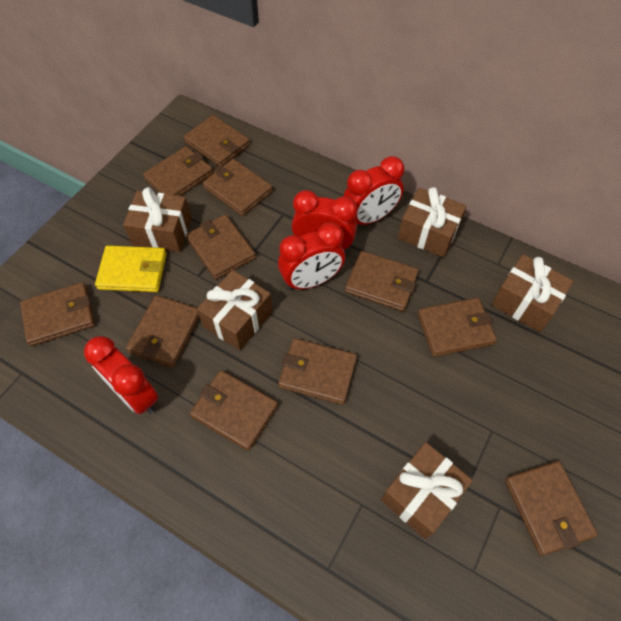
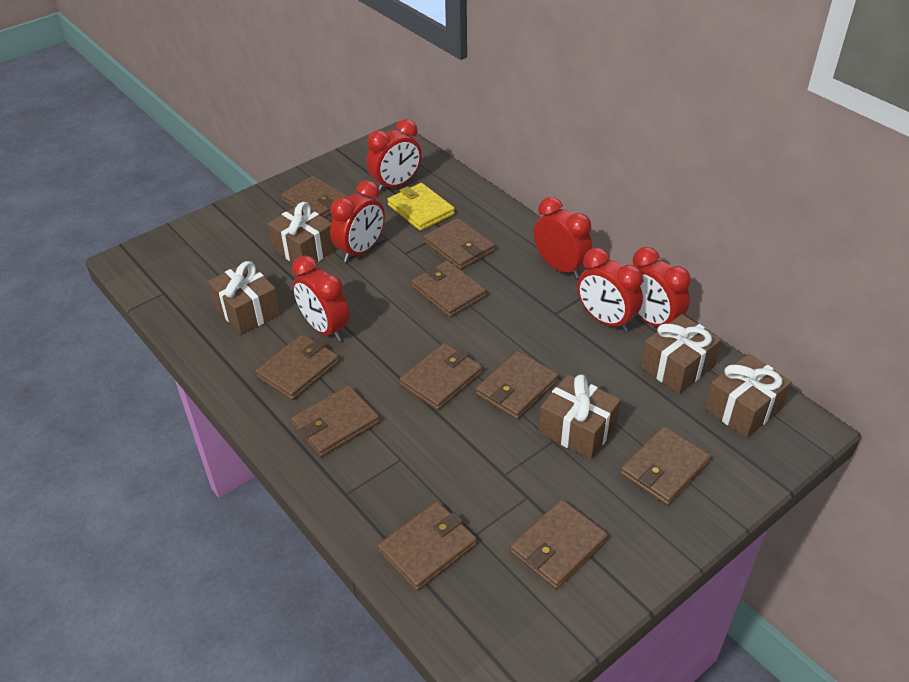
brown wallet: [20,282,95,346] [126,295,200,367] [143,146,213,196] [184,115,250,166] [186,215,256,279] [190,370,278,451] [203,159,273,216] [278,338,357,405] [345,251,419,311] [418,298,497,357] [505,461,598,556] = 11 -> [255,334,339,400] [281,176,348,218] [291,385,380,457] [377,501,477,591] [399,343,483,410] [411,260,486,317] [423,218,495,270] [476,351,559,420] [510,499,608,589] [620,426,711,506] = 10
red clock: [84,336,158,414] [278,222,345,290] [292,190,357,252] [343,156,404,225] = 4 -> [292,255,349,341] [330,180,385,262] [366,119,422,192] [534,197,592,279] [577,248,643,332] [633,247,691,327] = 6

